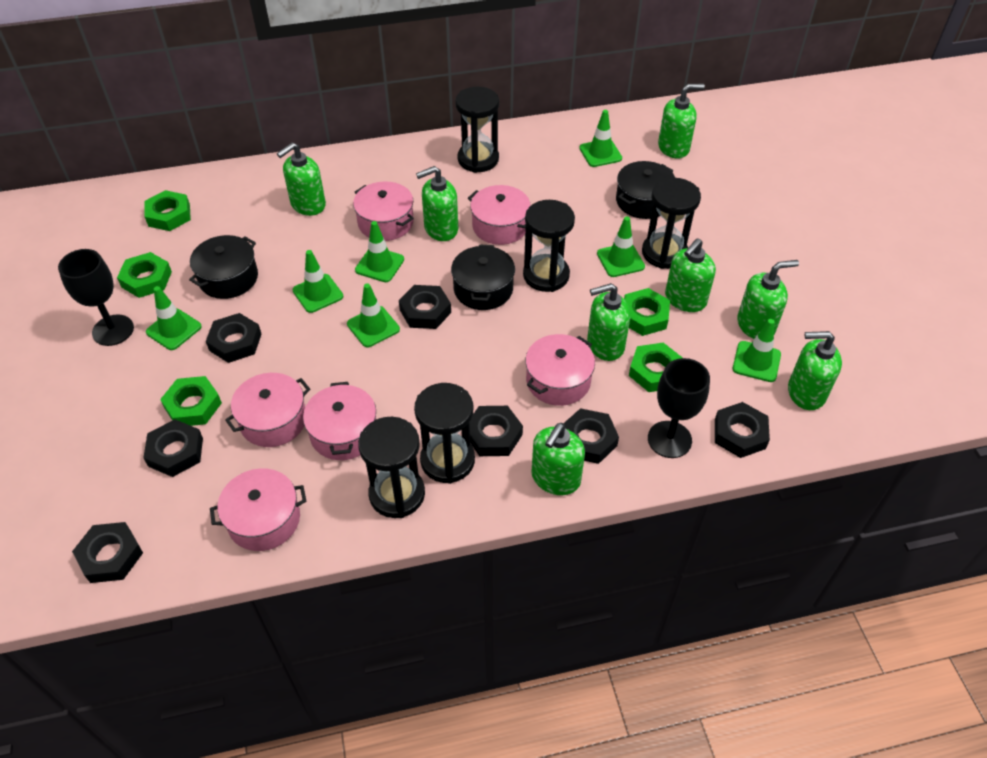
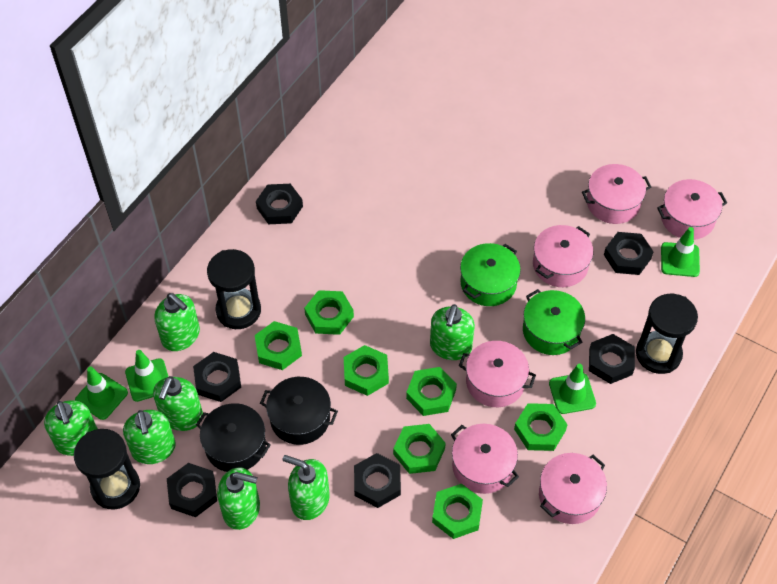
black goblet: [58,249,134,346] [648,358,710,458] = 2 -> none = 0
black hourglass: [358,417,425,518] [414,383,475,484] [455,87,499,173] [523,200,575,292] [642,178,701,269] = 5 -> [74,429,140,509] [207,249,261,329] [636,294,698,374] = 3
black nut: [72,522,143,583] [143,419,203,477] [206,313,261,363] [399,285,451,329] [469,406,523,456] [564,408,619,464] [715,402,770,458] = 7 -> [167,463,217,517] [193,352,241,402] [256,184,303,224] [354,453,401,508] [589,334,635,384] [604,232,654,275] = 6
black pot: [189,235,258,299] [451,244,515,310] [616,161,675,219] = 3 -> [196,403,271,472] [260,377,338,445] = 2
green nut: [117,252,172,298] [144,190,191,231] [160,376,222,426] [624,288,670,336] [629,343,683,392] = 5 -> [255,321,302,370] [304,290,354,335] [344,345,389,396] [393,424,446,474] [406,367,457,416] [432,484,483,539] [514,403,567,451] = 7
green pot: none = 0 -> [460,243,521,306] [523,289,585,355] = 2
green soap dispenser: [277,143,326,216] [416,166,458,241] [531,423,585,495] [587,283,631,361] [658,84,705,159] [665,238,716,312] [737,260,799,339] [788,331,842,410] = 8 -> [44,400,98,456] [123,410,176,464] [153,376,203,431] [154,293,200,351] [217,467,260,530] [283,455,330,520] [430,304,475,360] = 7
green traffic cone: [146,286,202,350] [293,250,343,313] [347,283,400,347] [355,221,404,282] [579,110,622,167] [597,217,645,277] [733,319,781,382] = 7 -> [75,366,128,420] [125,350,169,402] [549,364,596,414] [661,227,700,277] = 4

